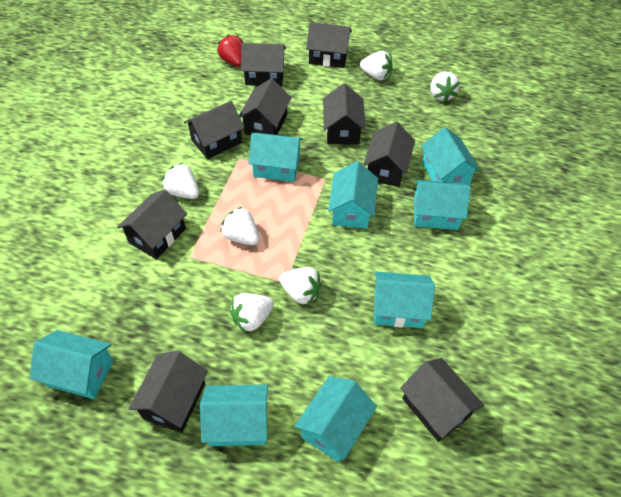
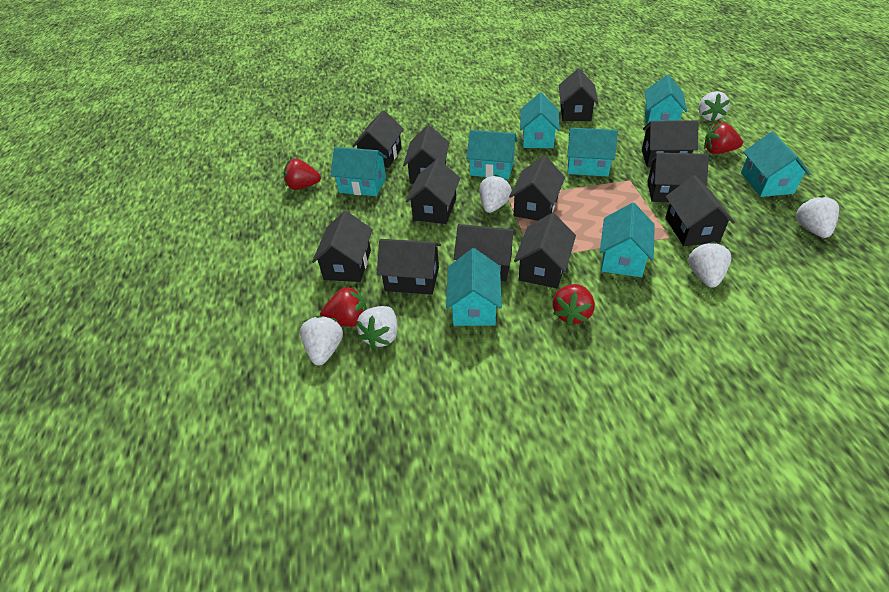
black house: [117,189,187,259] [129,351,208,433] [184,101,244,159] [239,78,291,135] [241,43,286,87] [306,22,352,68] [323,84,366,144] [363,122,415,187] [400,358,484,442] = 9 -> [312,211,373,282] [353,110,404,168] [377,239,441,295] [403,125,449,184] [405,159,460,224] [454,224,516,282] [509,156,565,221] [514,213,576,288] [559,69,598,121] [642,120,699,167] [647,153,709,202] [665,175,735,246] = 12
red strawberry: [217,34,243,67] = 1 -> [283,159,321,190] [320,286,367,327] [553,284,595,326] [704,123,743,154] = 4

